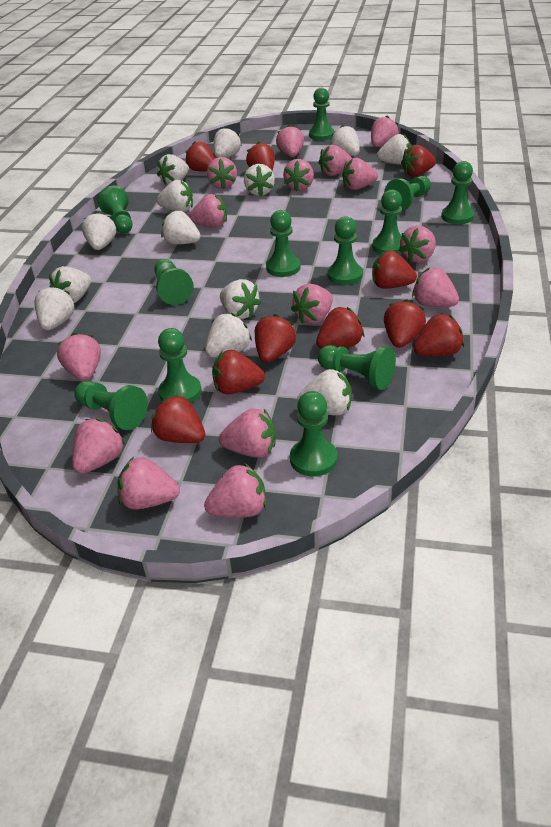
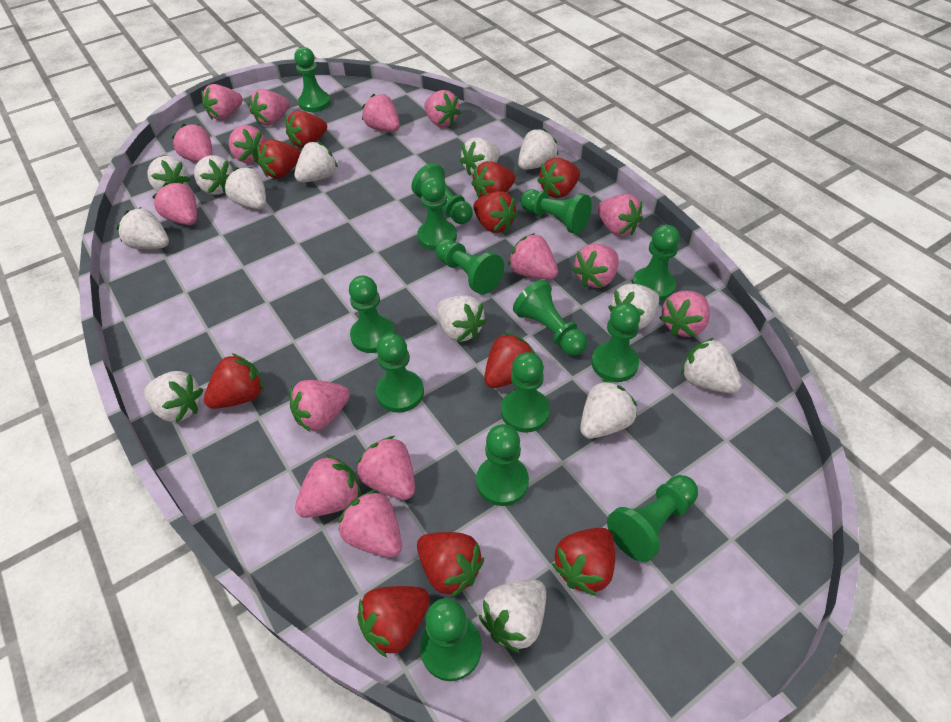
green pawn: [74,381,148,430] [97,186,132,234] [154,259,194,305] [158,328,202,403] [266,210,301,277] [290,391,337,477] [309,88,335,140] [318,345,396,390] [328,216,363,285] [372,189,402,254] [384,176,431,211] [441,161,474,224] = 12 -> [294,47,331,112] [349,275,395,353] [376,333,424,413] [411,163,473,224] [417,177,457,250] [420,598,482,681] [435,239,504,295] [476,424,529,506] [501,352,550,433] [513,280,587,356] [521,189,592,234] [591,303,640,382] [607,475,698,562] [632,225,680,301] = 14

